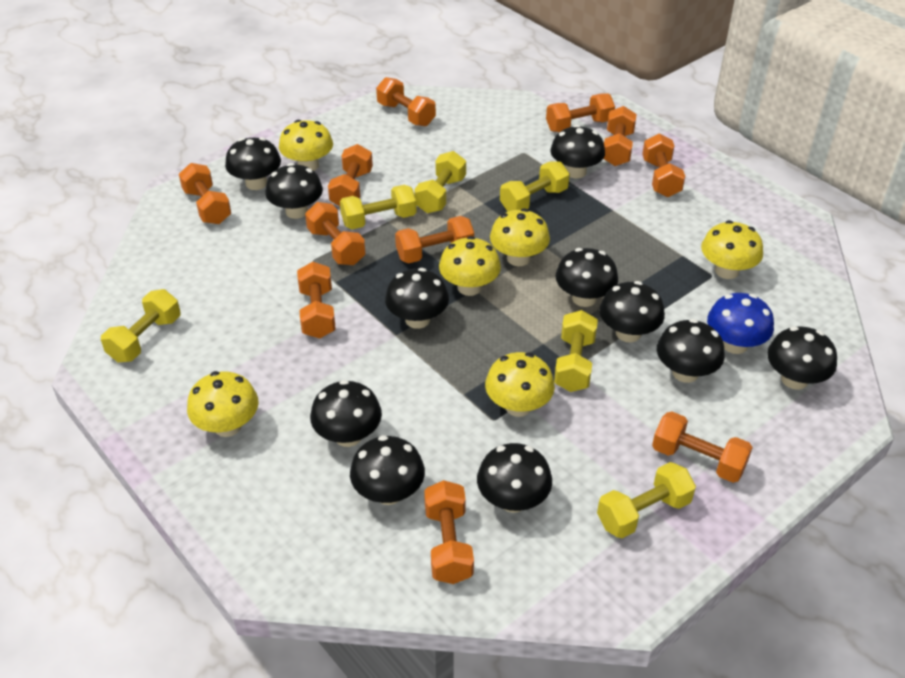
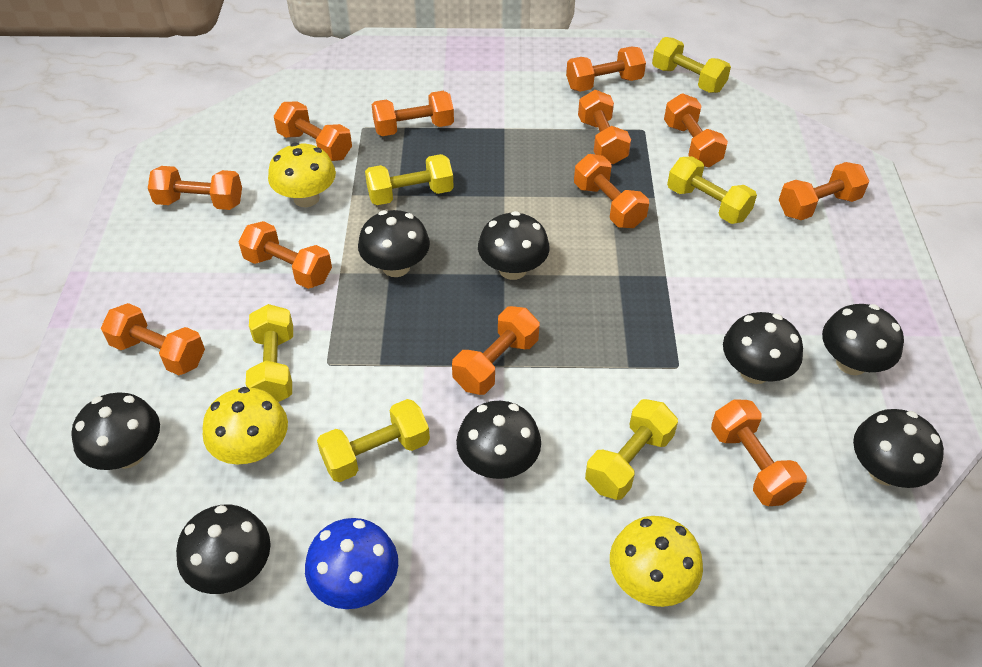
black mushroom: [225,137,281,190] [265,163,323,219] [310,380,382,447] [350,435,425,505] [385,268,449,329] [477,443,552,513] [550,125,605,179] [555,248,618,307] [599,281,665,342] [657,319,725,383] [767,326,837,390] = 11 -> [72,393,160,470] [176,504,271,594] [358,210,430,277] [456,401,541,479] [478,211,550,280] [723,312,803,384] [822,304,904,375] [853,409,944,488] = 8
orange dumbbell: [179,163,231,224] [297,262,336,339] [305,202,365,265] [328,144,373,206] [376,77,436,126] [395,216,474,264] [424,480,474,584] [546,93,615,132] [604,106,637,166] [642,133,685,197] [652,411,753,483] = 11 -> [101,303,205,375] [148,166,242,210] [238,221,332,289] [274,102,352,161] [371,91,454,136] [452,306,540,395] [566,46,646,92] [574,154,649,228] [578,90,631,164] [664,94,728,167] [711,399,807,506] [779,162,869,220] = 12
yellow mushroom: [187,371,258,437] [279,120,333,171] [439,236,501,296] [485,352,555,417] [490,208,550,266] [701,220,763,279] = 6 -> [203,387,288,465] [268,143,336,207] [610,516,703,607] = 3

